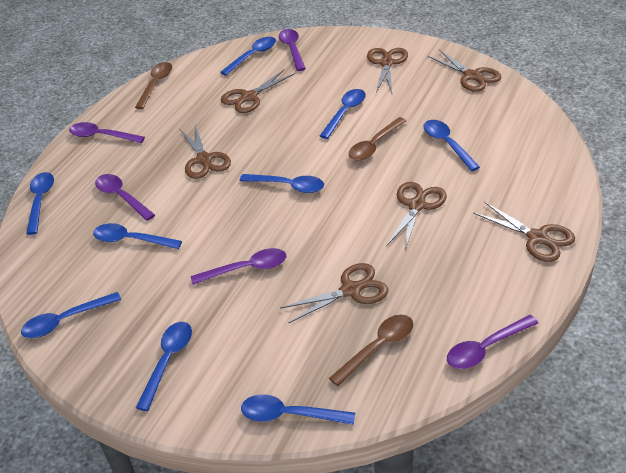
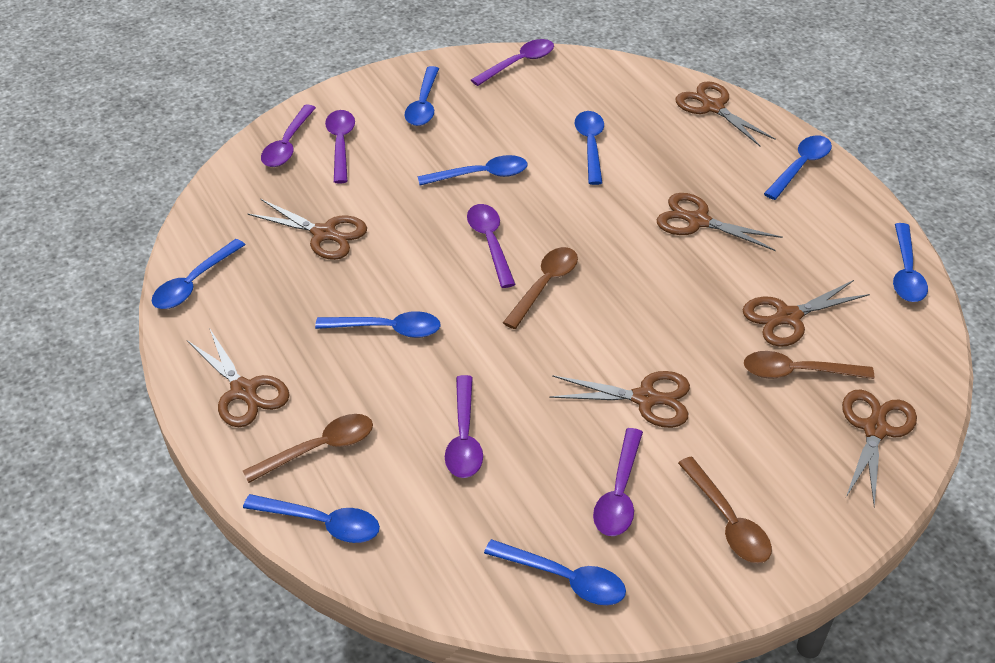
brown spoon: [135,62,172,109] [329,314,413,386] [349,117,406,161] = 3 -> [243,414,373,483] [503,247,578,329] [678,456,772,563] [744,351,874,379] = 4
purple spoon: [69,122,145,143] [95,174,155,221] [191,248,286,285] [279,29,306,71] [447,315,538,369] = 5 -> [261,104,316,167] [325,110,355,184] [445,375,483,478] [467,204,516,288] [471,39,554,86] [593,428,643,536] = 6

